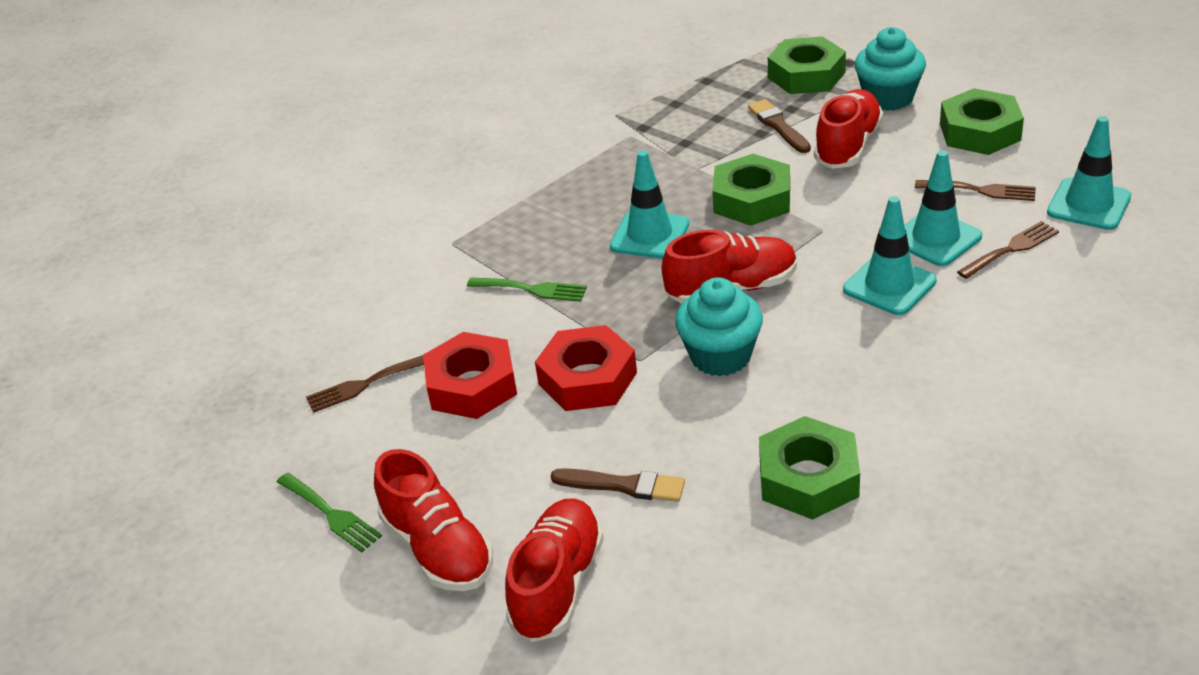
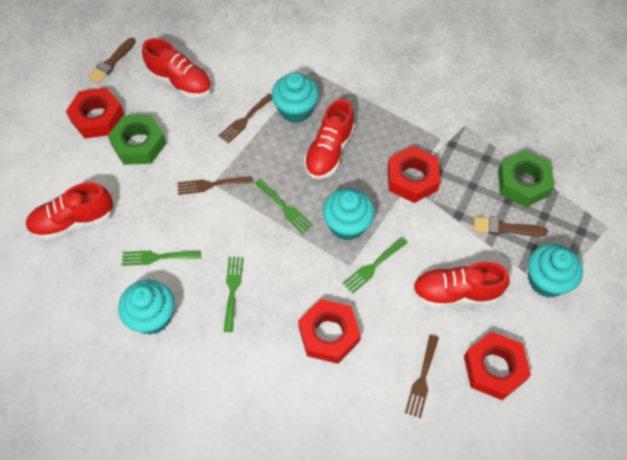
green fork: [277,473,382,553] [467,277,587,302] = 2 -> [122,251,201,266] [224,257,244,332] [255,179,313,234] [342,237,407,294] = 4
green nut: [712,154,790,226] [759,416,860,520] [768,36,846,94] [940,88,1024,155] = 4 -> [108,115,167,165] [498,150,554,207] = 2
red nut: [423,332,517,419] [535,325,637,411] = 2 -> [66,88,124,138] [298,299,361,364] [387,146,441,203] [464,332,531,400] = 4
turquoise cupcake: [675,277,763,376] [855,27,926,111] = 2 -> [118,280,174,335] [272,72,319,123] [323,188,375,241] [528,244,583,298] = 4
turquoise traffic cone: [610,150,689,259] [843,196,937,315] [904,150,982,266] [1047,116,1131,230] = 4 -> none = 0

